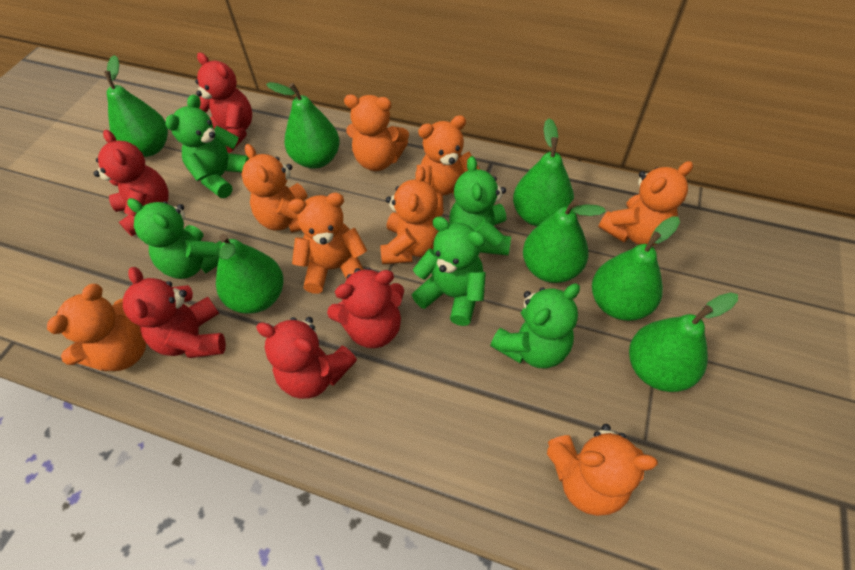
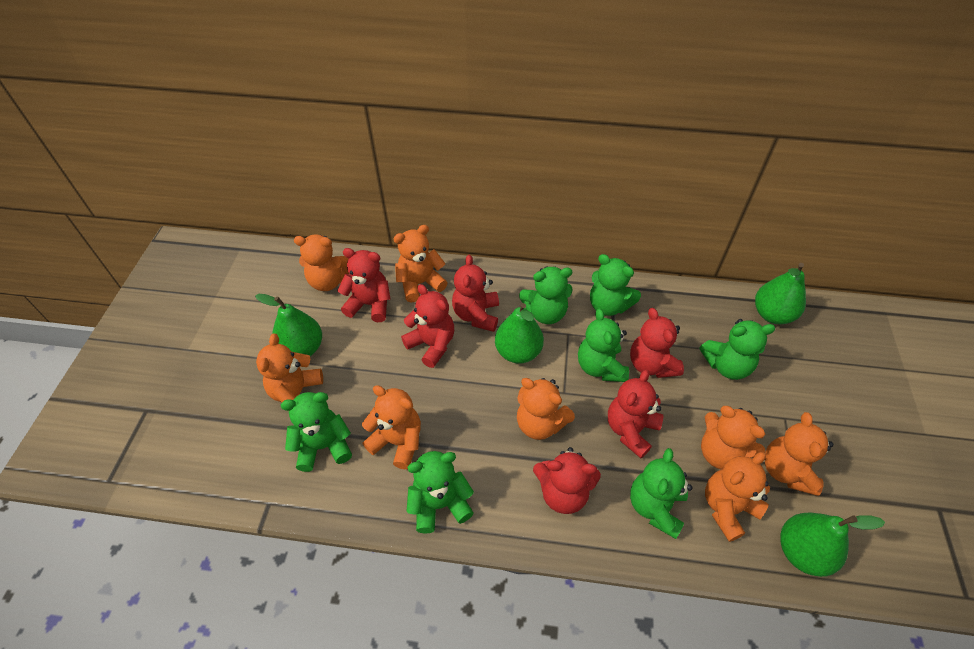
green pear: [104,55,168,157] [216,234,283,314] [266,82,340,169] [513,118,574,226] [523,198,606,283] [592,216,680,321] [629,292,738,392] = 7 -> [255,294,322,356] [495,303,544,364] [755,263,806,324] [780,513,885,577] = 4
green teddy bear: [127,198,222,279] [166,94,249,198] [412,216,486,326] [449,156,511,256] [490,283,580,368] = 5 -> [281,392,352,472] [407,451,474,533] [519,266,573,324] [578,309,629,382] [590,254,641,316] [630,448,692,539] [699,319,776,380] = 7
red teddy bear: [94,130,169,236] [123,267,226,358] [195,53,252,153] [256,317,357,399] [327,268,404,348] = 5 -> [338,248,391,322] [401,284,454,368] [452,255,499,332] [533,447,601,514] [608,370,663,458] [630,308,684,378] = 6

